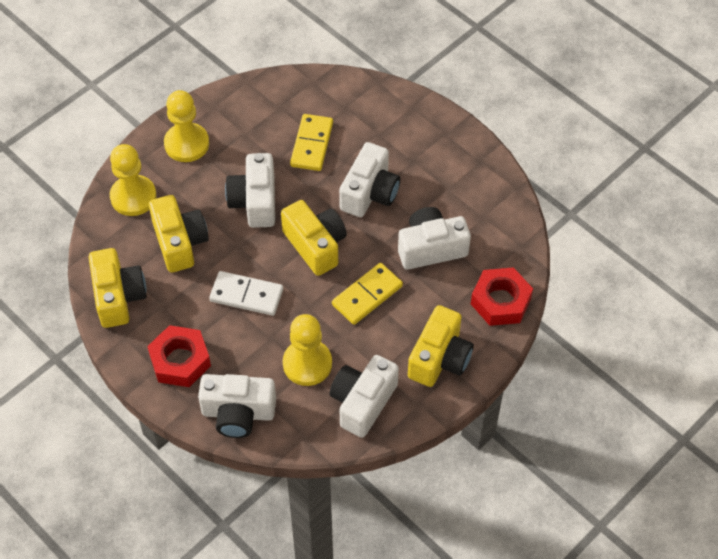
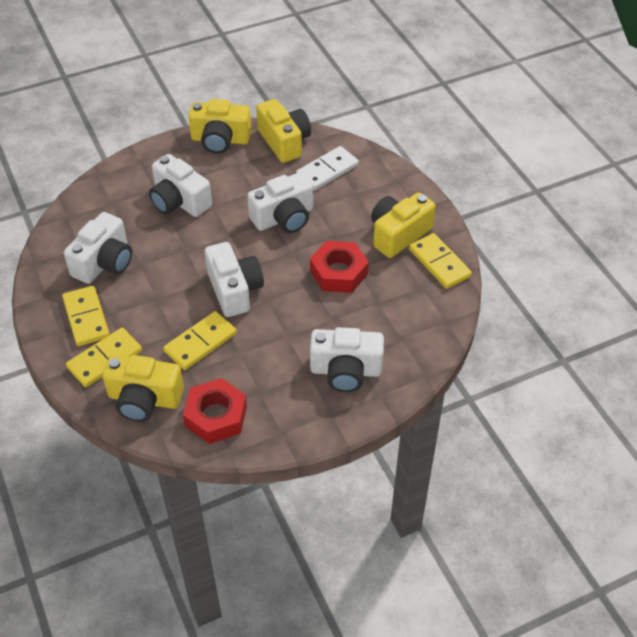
yellow domino: [290,114,333,171] [332,263,403,325] = 2 -> [62,286,110,346] [66,328,142,387] [163,311,237,370] [409,233,472,289] = 4
yellow pawn: [110,144,156,216] [164,90,209,162] [283,314,332,386] = 3 -> none = 0

